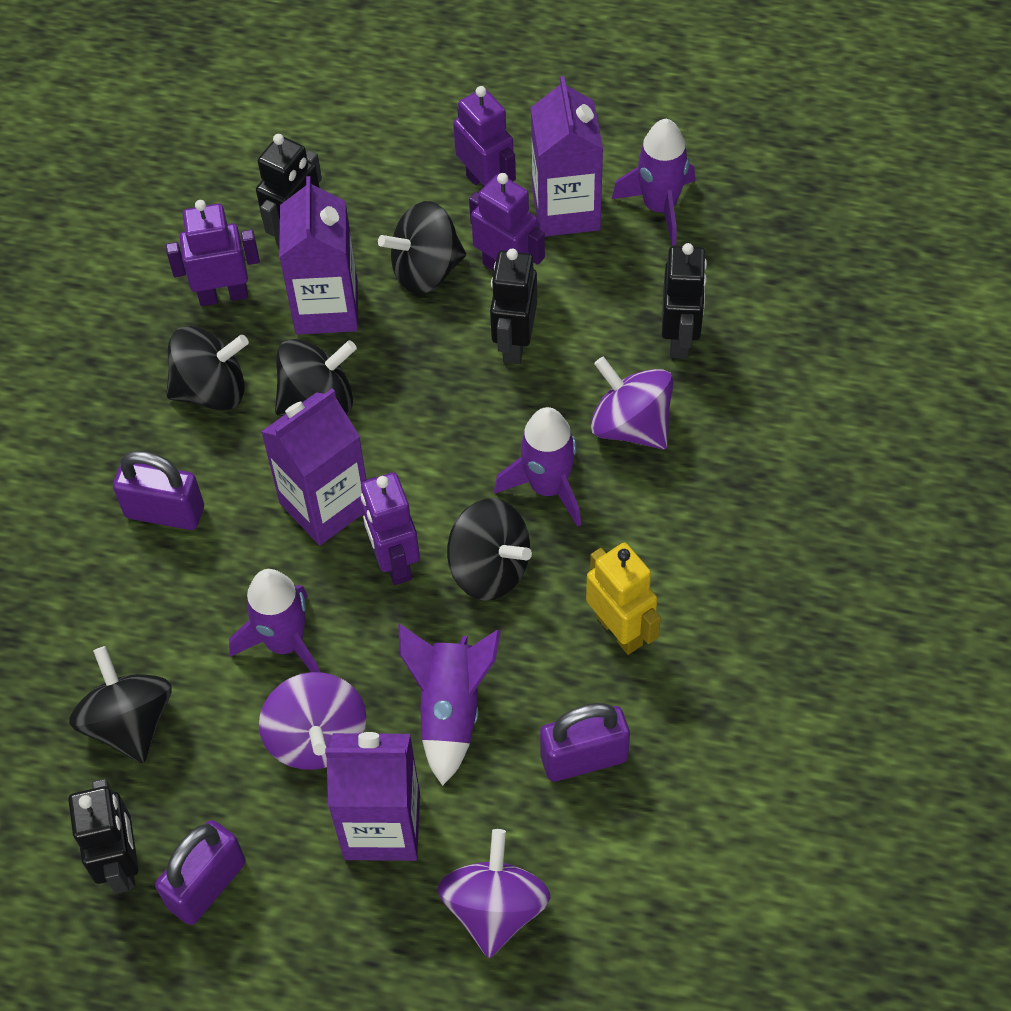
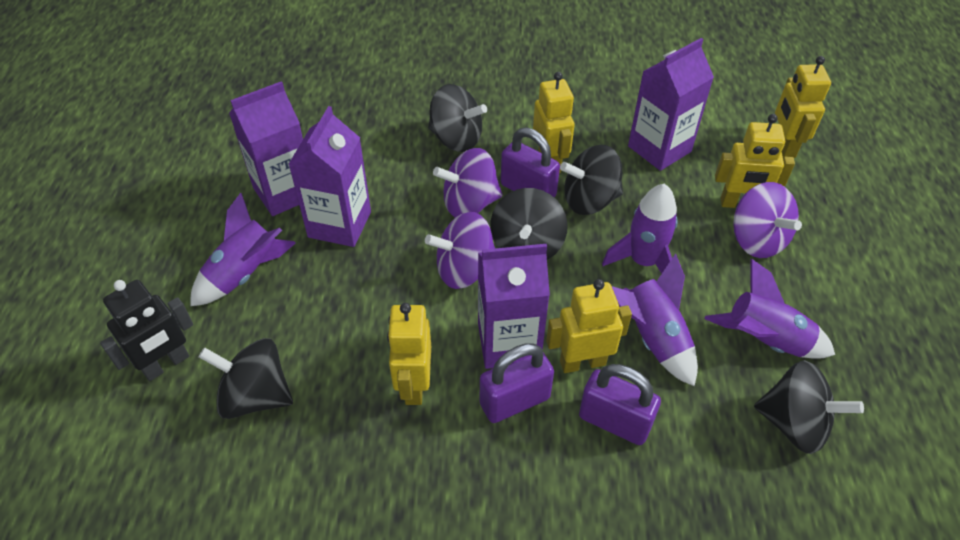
black robot: [68,779,138,894] [256,134,322,246] [490,249,537,364] [662,243,707,359] = 4 -> [100,280,193,381] = 1
purple robot: [166,200,260,306] [360,472,420,585] [453,86,516,188] [469,173,545,271] = 4 -> none = 0
yellow robot: [586,543,661,655] = 1 -> [387,303,431,405] [533,72,575,173] [546,279,632,373] [715,114,795,208] [775,56,831,158] = 5

